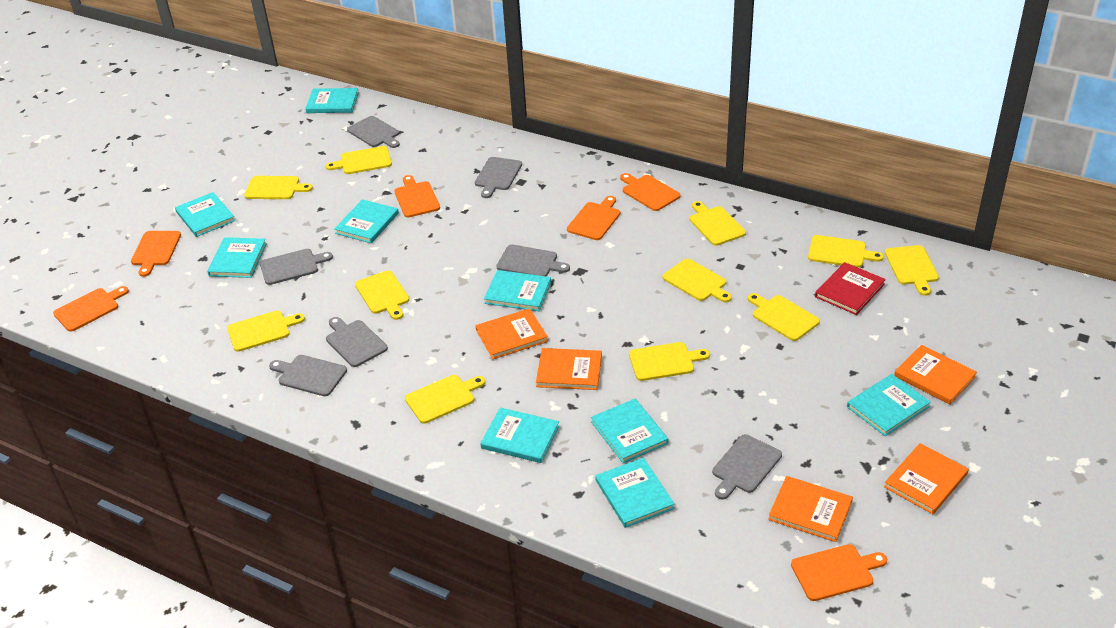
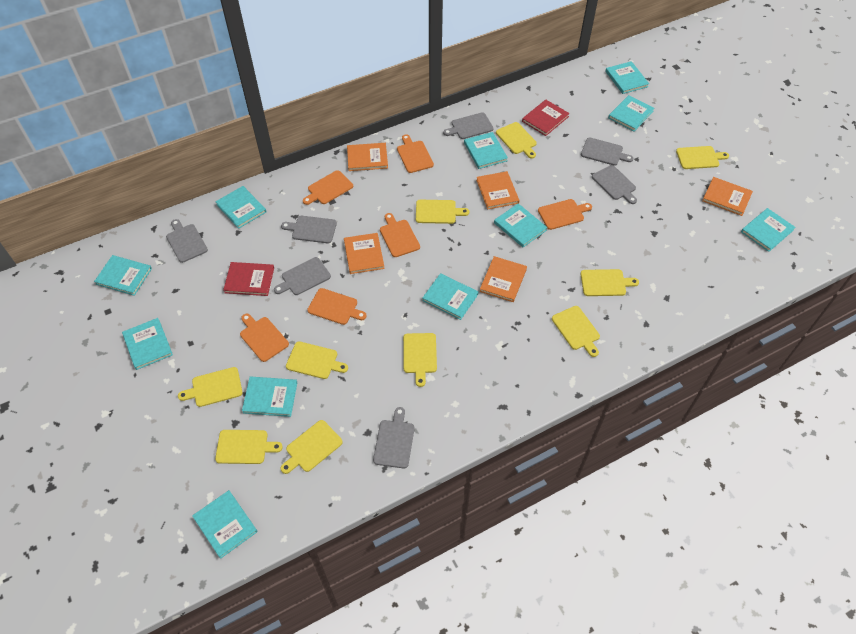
red book: [815,262,886,315] = 1 -> [223,262,274,296] [522,100,570,136] = 2
turquoise book: [175,192,235,237] [207,237,267,278] [305,88,359,113] [334,199,399,243] [480,407,560,463] [484,270,551,311] [591,399,668,463] [595,458,675,528] [847,374,931,436] = 9 -> [94,255,152,296] [122,318,173,370] [192,490,257,559] [215,186,266,229] [242,377,297,417] [422,273,478,320] [464,132,508,169] [494,203,548,247] [605,61,649,94] [608,95,654,131] [741,208,795,252] = 11
yellow cutting board: [227,310,305,352] [244,176,313,199] [326,146,392,174] [355,270,409,320] [405,375,485,424] [629,342,710,381] [662,259,732,302] [689,201,746,246] [748,293,820,341] [808,235,884,268] [885,245,939,296] = 11 -> [178,367,243,407] [215,430,283,464] [281,420,343,474] [286,341,348,379] [403,333,437,387] [416,200,469,224] [496,122,537,158] [552,306,600,357] [581,269,639,296] [676,146,729,169] = 10

